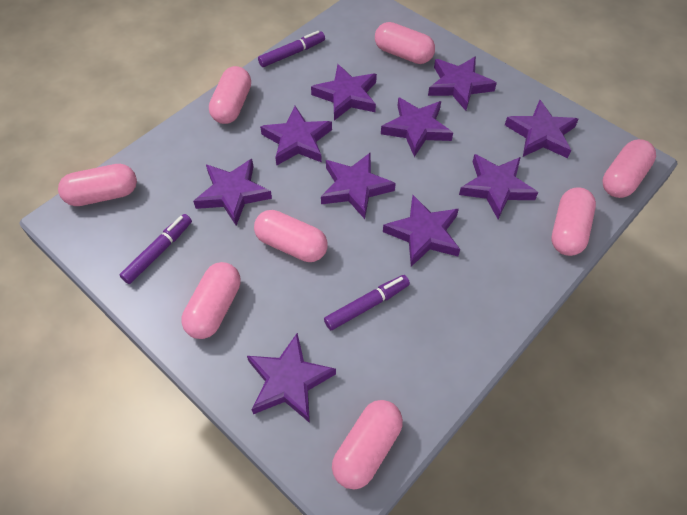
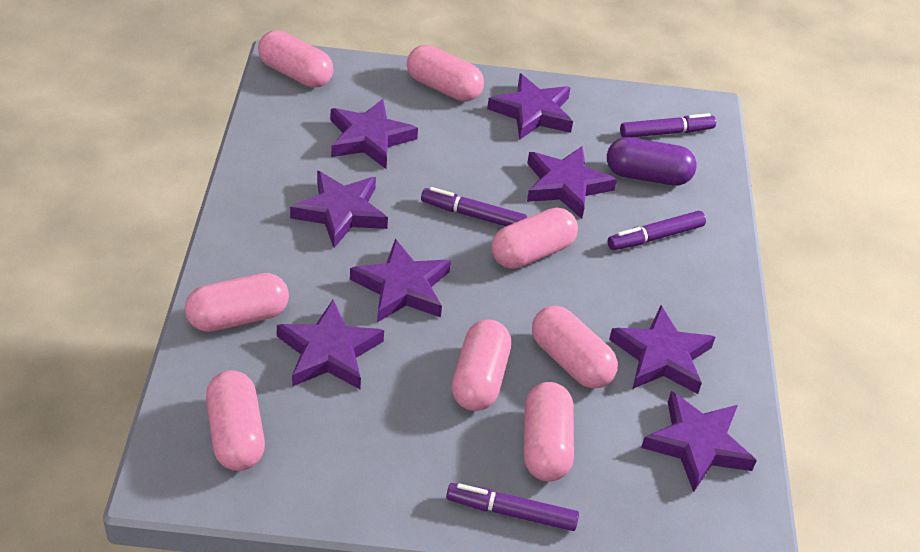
purple capsule: none = 0 -> [607,137,697,185] = 1
purple marker: [120,214,192,284] [258,31,325,67] [324,275,410,330] = 3 -> [421,187,527,226] [446,483,579,531] [608,211,706,250] [620,113,716,137] = 4
purple star: [193,159,272,226] [247,333,336,423] [260,106,332,166] [311,64,377,120] [321,153,396,219] [381,97,453,157] [383,195,460,267] [428,56,497,111] [459,154,538,219] [505,100,579,158] = 10 -> [277,300,384,389] [290,171,388,248] [331,99,418,169] [350,238,451,323] [487,73,573,139] [527,146,617,219] [609,305,715,394] [641,391,757,492] = 8

